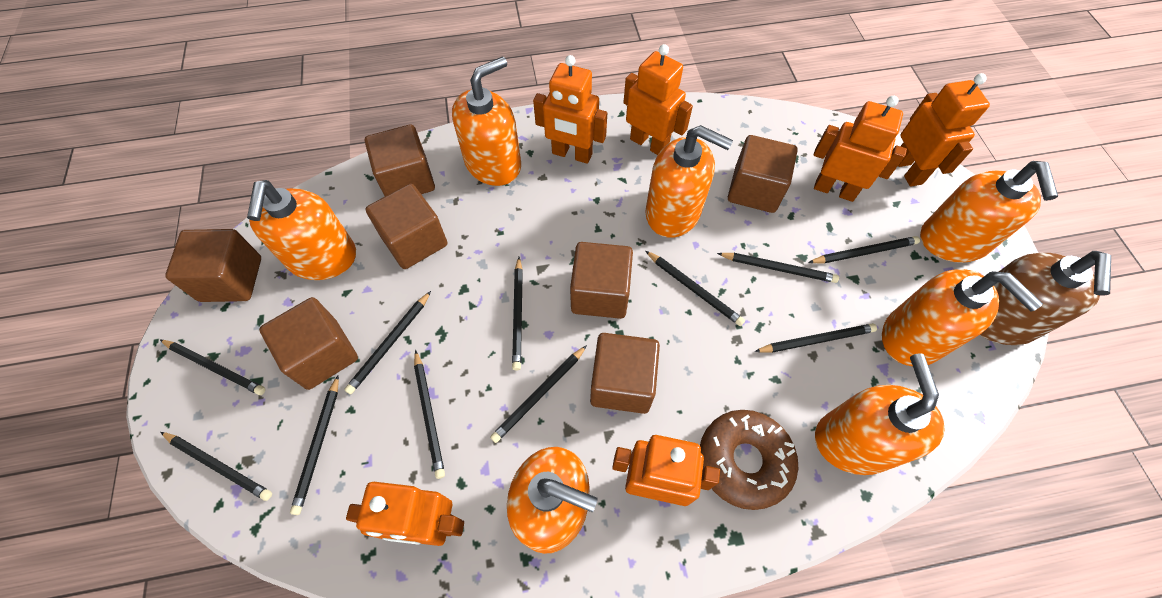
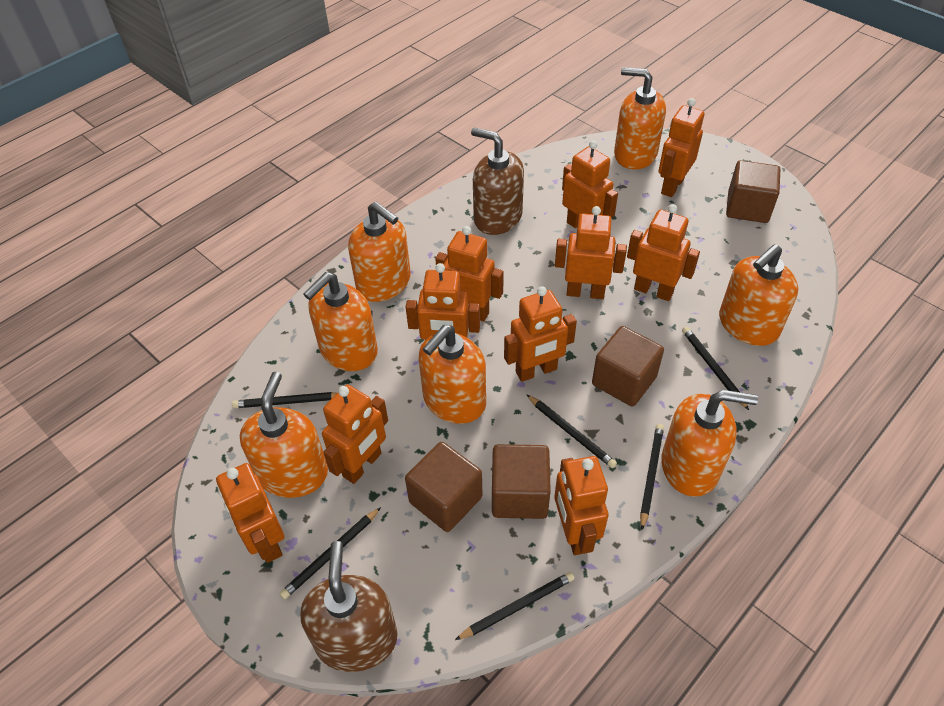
black pencil: [160,339,266,395] [161,432,272,501] [290,375,339,515] [344,291,431,394] [414,350,445,479] [490,345,587,443] [512,257,523,371] [646,251,745,326] [717,253,839,283] [754,323,877,353] [808,236,920,264] = 11 -> [232,392,337,408] [279,507,381,599] [455,572,575,640] [526,394,617,468] [640,424,664,530] [682,327,749,410] = 6
brown cube: [165,229,261,302] [259,297,358,390] [365,124,435,196] [366,184,447,269] [570,242,633,319] [590,333,660,414] [728,135,798,213] = 7 -> [405,442,482,532] [492,444,551,519] [592,326,664,407] [726,160,780,223] = 4
brown donut: [700,410,798,510] = 1 -> none = 0
brown soap dispenser: [980,251,1111,345] = 1 -> [300,541,398,672] [471,127,524,235] = 2
orange robot: [346,482,464,546] [533,55,607,164] [612,435,720,506] [623,44,693,155] [814,96,907,202] [898,73,990,186] = 6 -> [216,463,284,563] [322,384,388,484] [406,263,480,340] [435,226,504,322] [504,286,577,382] [554,456,609,555] [555,206,627,299] [562,140,618,228] [627,204,700,301] [658,98,704,197] = 10

